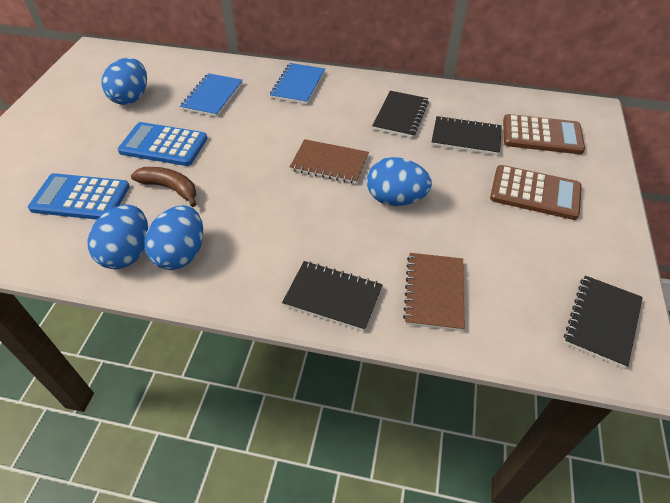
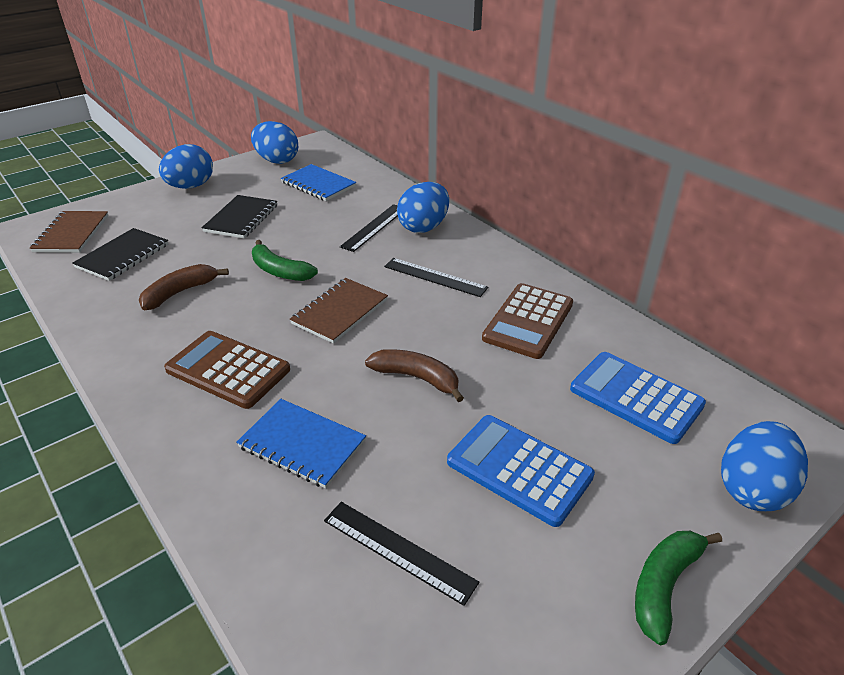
black notebook: [282,261,383,331] [372,91,429,138] [431,116,502,155] [564,276,643,368] = 4 -> [72,228,168,281] [202,195,277,239] = 2
black ruler: none = 0 -> [324,502,479,606] [340,204,398,252] [384,258,488,297] = 3
brown banana: [131,167,197,207] = 1 -> [139,264,229,311] [365,349,464,402] = 2
green banana: none = 0 -> [252,240,318,281] [635,531,722,645] = 2

